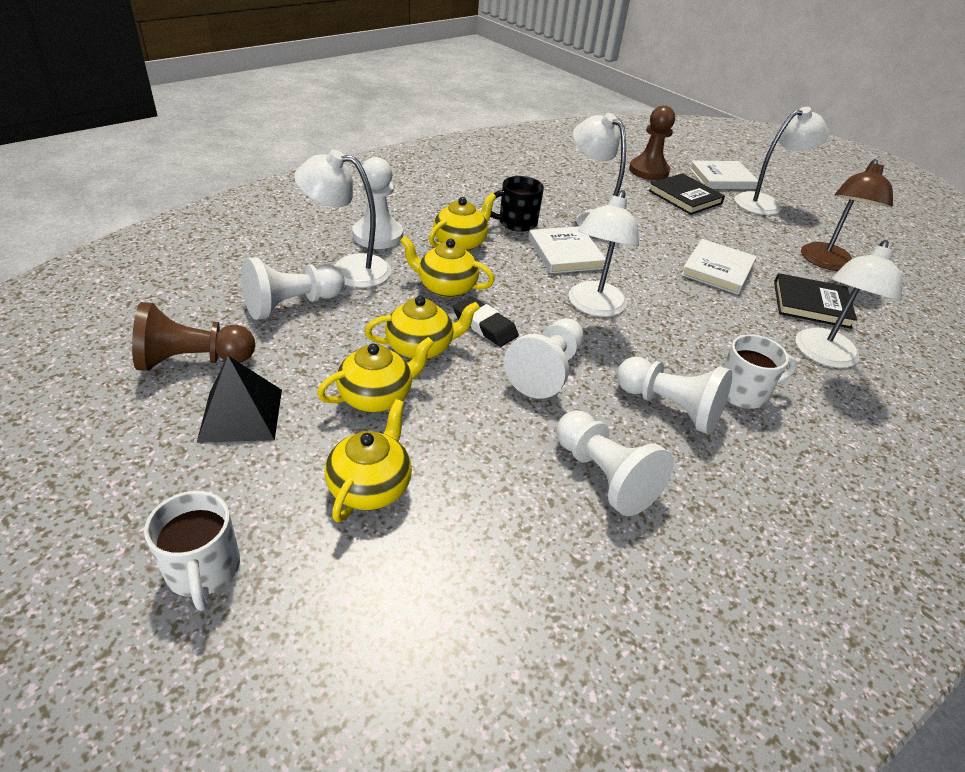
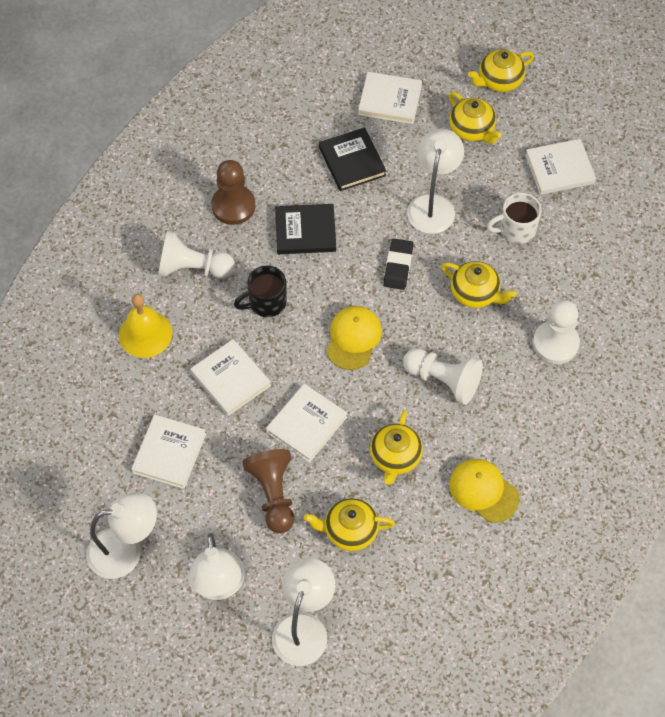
black pyramid: [197,356,282,443] = 1 -> none = 0
brown lamp: [801,159,893,271] = 1 -> none = 0
white book: [528,226,606,274] [681,239,756,294] [689,160,758,189] = 3 -> [131,414,206,489] [190,339,271,416] [266,384,347,463] [358,72,422,124] [525,139,596,195] = 5
white lamp: [294,150,392,288] [568,190,639,317] [573,113,626,226] [735,107,829,215] [795,240,902,368] = 5 -> [86,492,157,579] [188,533,245,600] [272,558,335,666] [407,129,464,234] = 4
white mug: [144,491,240,611] [723,334,797,409] = 2 -> [487,193,542,244] = 1
white pawn: [241,257,345,320] [353,157,403,249] [504,318,584,399] [556,410,674,516] [617,357,732,434] = 5 -> [158,231,235,279] [403,348,483,405] [533,300,580,364] = 3
yellow bell: none = 0 -> [119,294,172,358] = 1
yellow cap: none = 0 -> [326,306,382,370] [449,459,519,523] = 2

